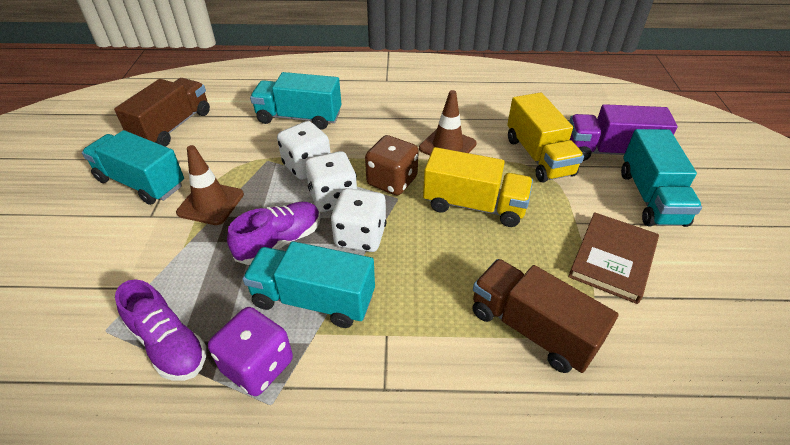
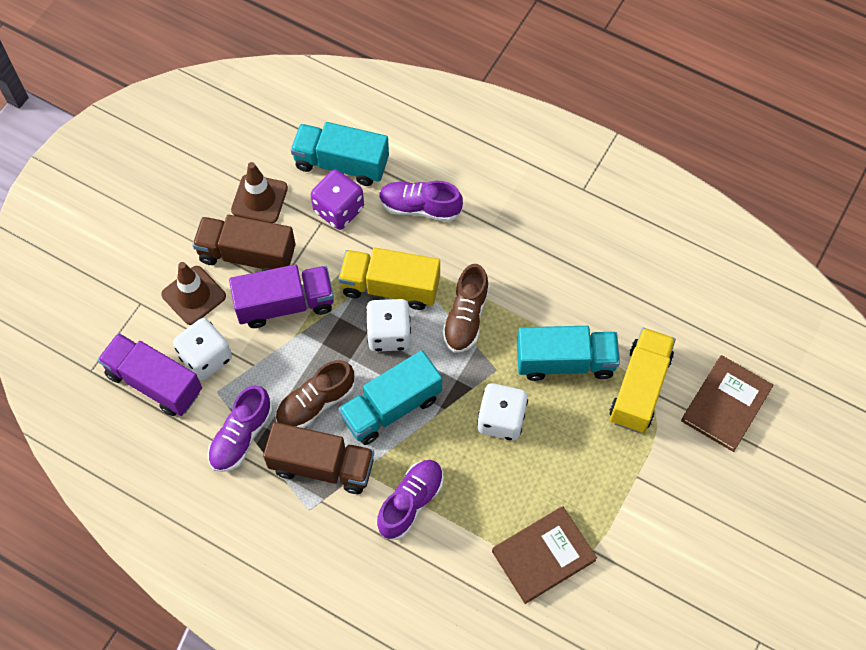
brown book: [568,212,659,304] = 1 -> [492,506,597,604] [681,355,774,452] = 2
brown dice: [365,135,419,195] = 1 -> none = 0
brown shoe: none = 0 -> [275,360,355,428] [442,264,489,353] = 2
purple shoe: [115,279,206,381] [227,202,320,265] = 2 -> [208,385,273,472] [377,460,444,540] [379,181,463,222] = 3
purple truck: [569,104,678,161] = 1 -> [98,333,202,416] [229,265,334,328] = 2
turquoise truck: [82,130,184,205] [243,241,375,328] [250,72,342,130] [621,129,702,227] = 4 -> [291,122,389,186] [338,350,442,445] [517,326,620,381] = 3

